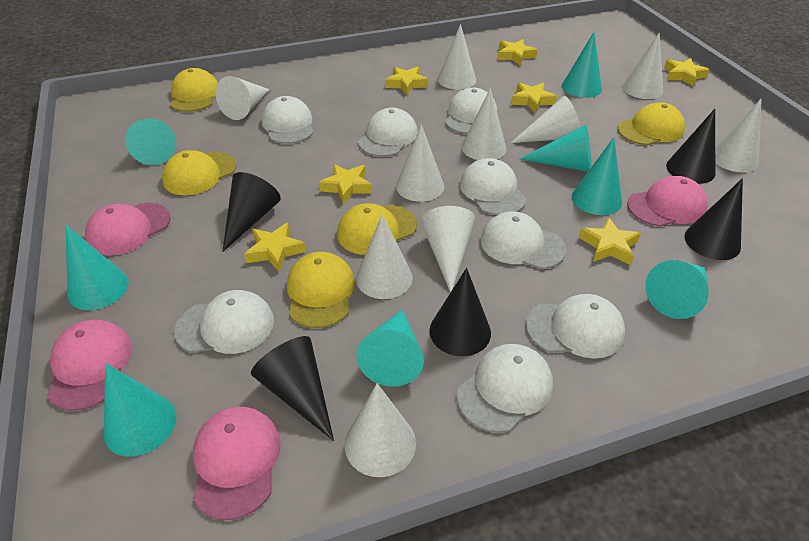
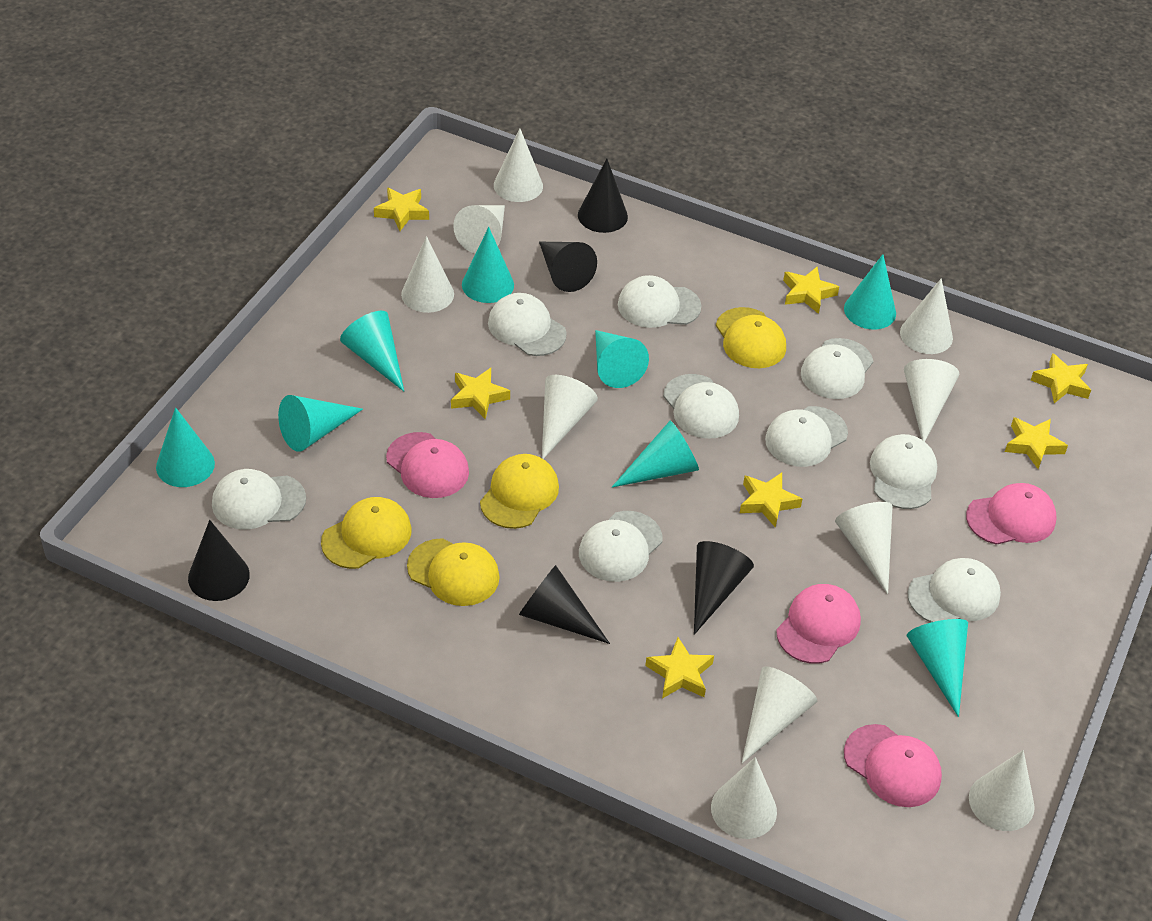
white cap: [174,290,274,354] [262,96,314,144] [358,108,418,157] [445,87,497,134] [457,344,553,433] [460,158,527,215] [480,211,566,269] [526,294,625,359] = 8 -> [212,469,306,530] [488,293,567,356] [579,511,662,582] [618,275,702,328] [663,374,739,439] [765,406,848,467] [801,338,873,399] [870,434,937,509] [907,558,1001,622] = 9
yellow cap: [162,150,237,195] [170,68,218,112] [287,252,355,328] [337,203,417,255] [618,102,685,145] = 5 -> [321,497,412,569] [407,538,500,606] [480,454,559,529] [716,307,786,368] = 4

